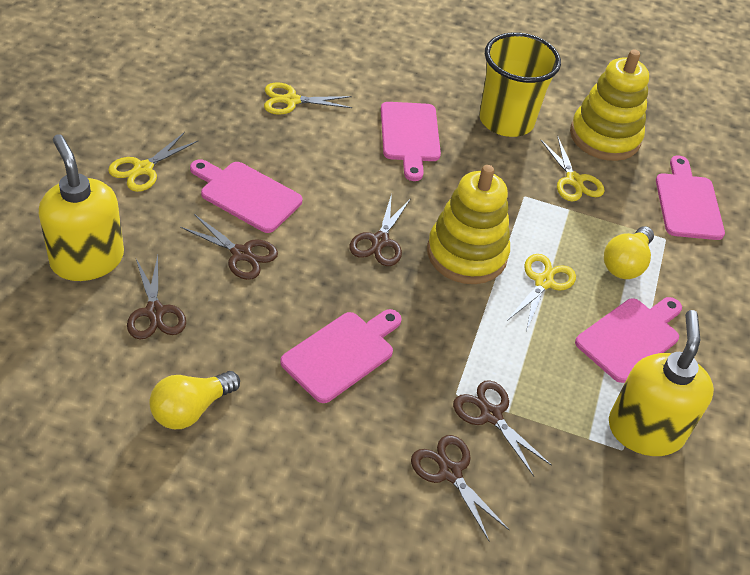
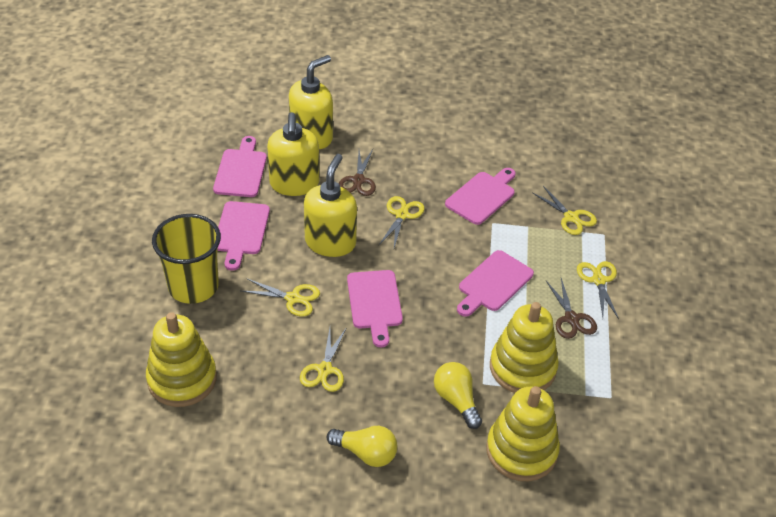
brown scissors: [127,255,186,339] [180,214,278,280] [349,194,411,266] [411,435,509,541] [453,380,552,476] = 5 -> [339,149,376,196] [546,278,597,339] = 2
yellow scissors: [108,132,198,192] [264,83,352,115] [507,254,576,331] [540,136,604,202] = 4 -> [241,278,320,317] [300,327,347,392] [379,196,425,248] [532,186,597,235] [577,261,619,319] = 5
yellow soap dispenser: [39,134,124,281] [609,310,714,456] = 2 -> [267,112,319,196] [289,55,333,149] [304,154,357,257] = 3
yellow stacking toy: [427,165,510,284] [570,50,649,161] = 2 -> [146,312,217,407] [486,386,560,481] [490,302,559,393] = 3

